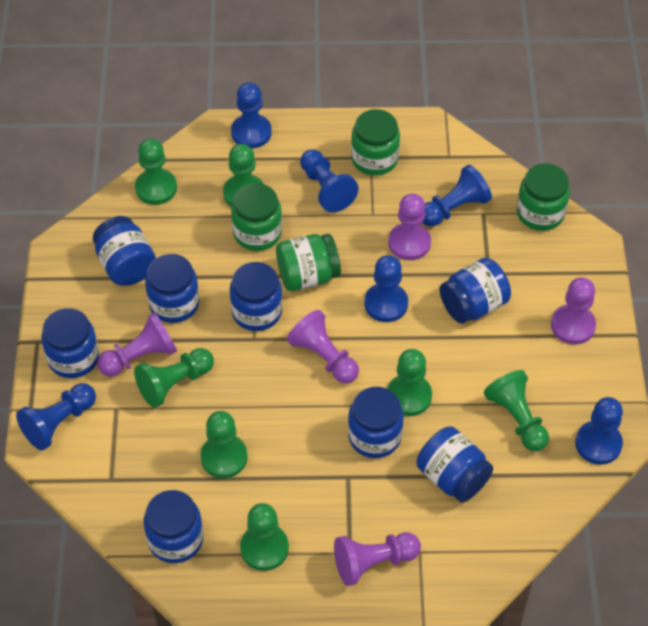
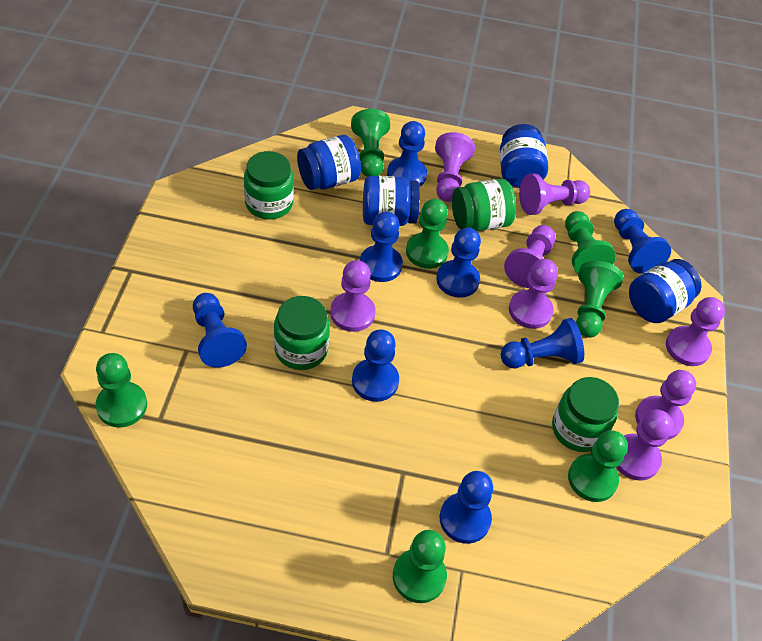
blue jar: [41,308,99,378] [93,216,156,286] [144,490,203,563] [145,254,199,323] [230,262,283,331] [348,387,404,458] [417,426,493,502] [440,258,511,324] = 8 -> [297,135,361,190] [363,176,420,226] [500,124,548,188] [629,259,701,323] = 4
blue pawn: [16,383,96,450] [231,82,272,148] [300,149,359,212] [364,255,408,322] [422,165,492,226] [575,397,623,465] = 6 -> [193,293,247,368] [352,329,399,402] [360,212,403,282] [387,121,427,186] [437,227,481,298] [440,471,493,544] [501,318,584,368] [614,209,671,274] = 8
purple pawn: [97,312,177,377] [287,310,359,384] [334,532,421,586] [388,194,431,260] [551,277,596,345] = 5 -> [330,260,375,332] [435,132,475,202] [504,225,556,288] [509,259,558,329] [519,174,590,215] [616,410,673,481] [635,370,696,440] [666,297,725,366] = 8

